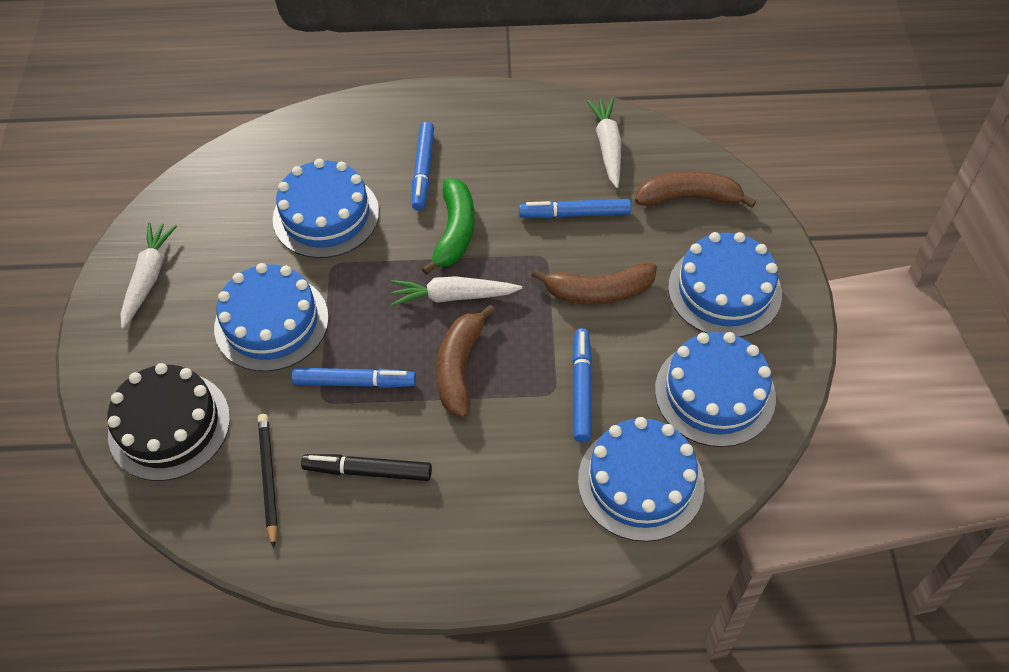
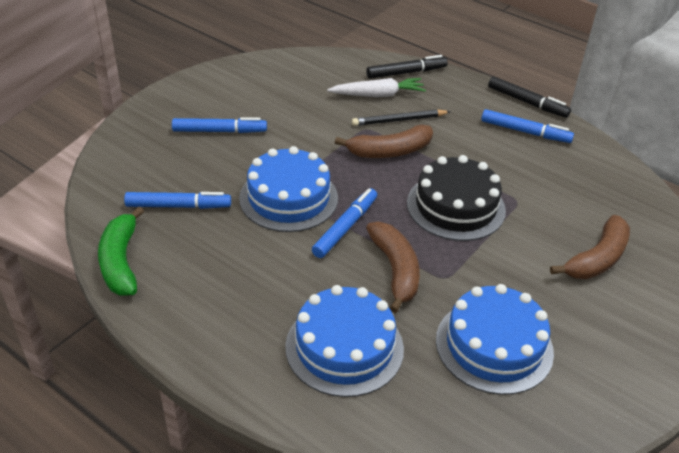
black marker: [301,454,432,481] = 1 -> [366,55,448,79] [488,76,571,118] = 2
blue cake: [214,263,329,372] [273,159,379,258] [578,417,704,542] [655,332,776,447] [668,232,782,337] = 5 -> [239,146,338,232] [285,285,404,397] [436,284,554,395] = 3
white carrot: [121,222,177,329] [391,276,522,306] [586,97,621,188] = 3 -> [327,78,426,97] = 1

